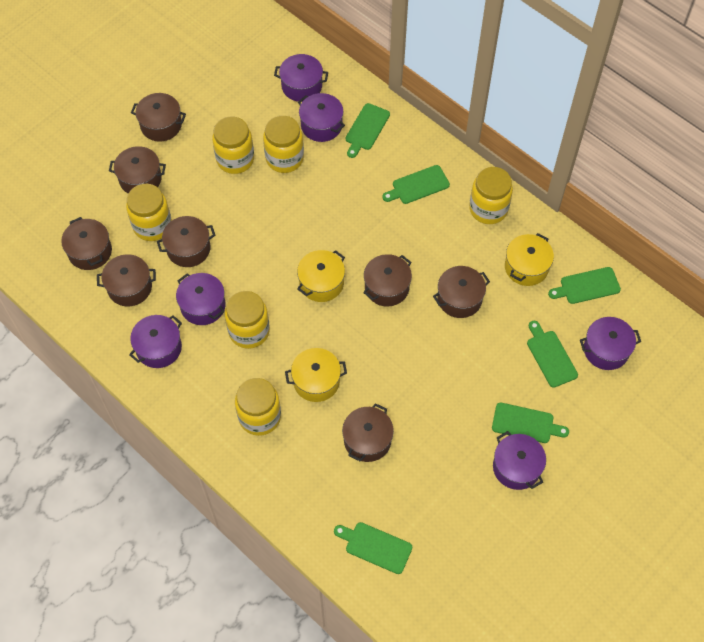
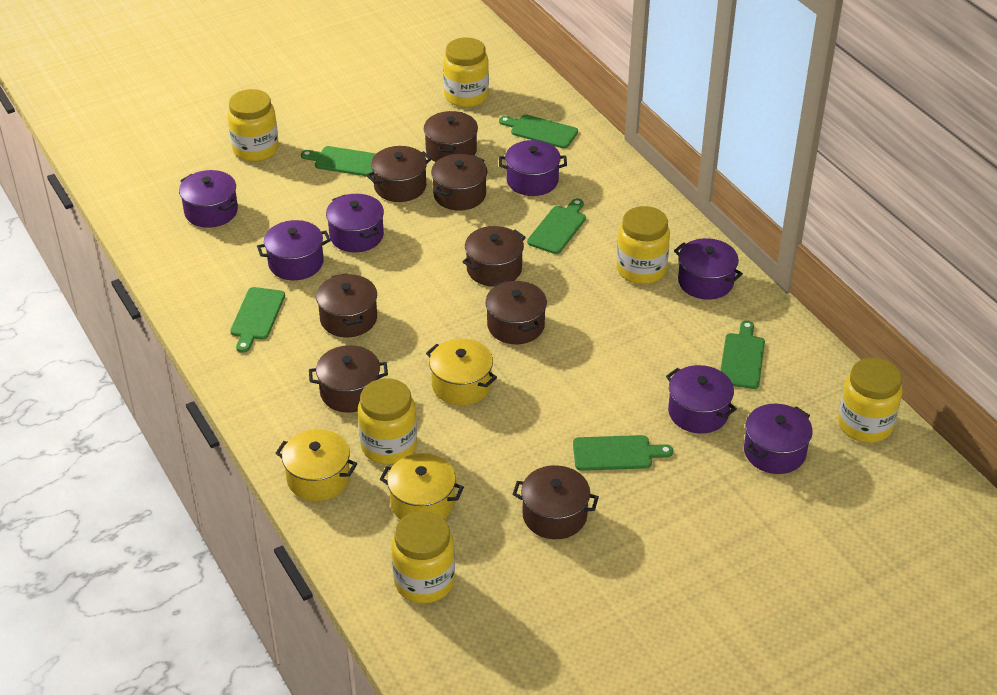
purple pot: [129,315,182,368] [176,273,225,325] [274,54,328,102] [298,93,345,142] [493,431,546,490] [580,317,641,370] = 6 -> [179,170,238,228] [257,220,331,280] [326,194,384,252] [499,140,567,196] [666,365,737,434] [674,238,743,300] [744,404,813,474] = 7

